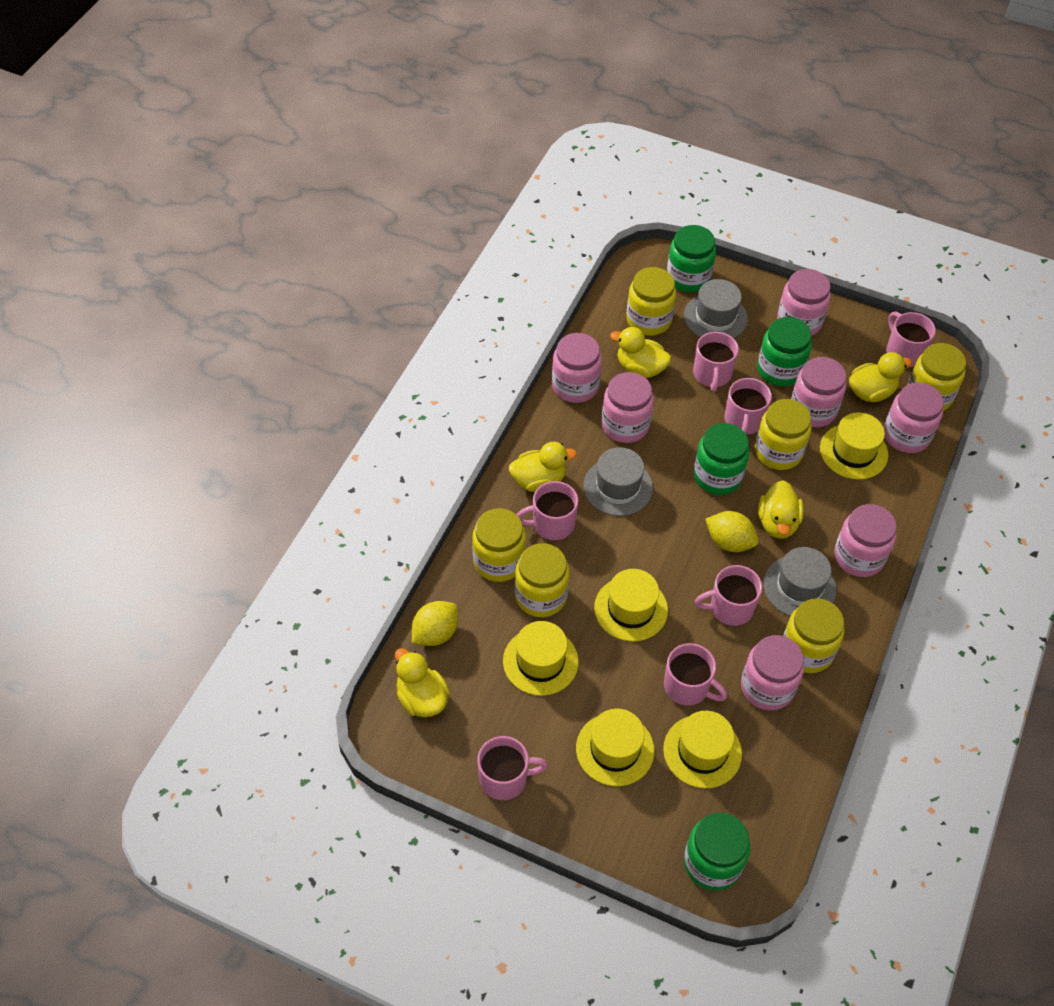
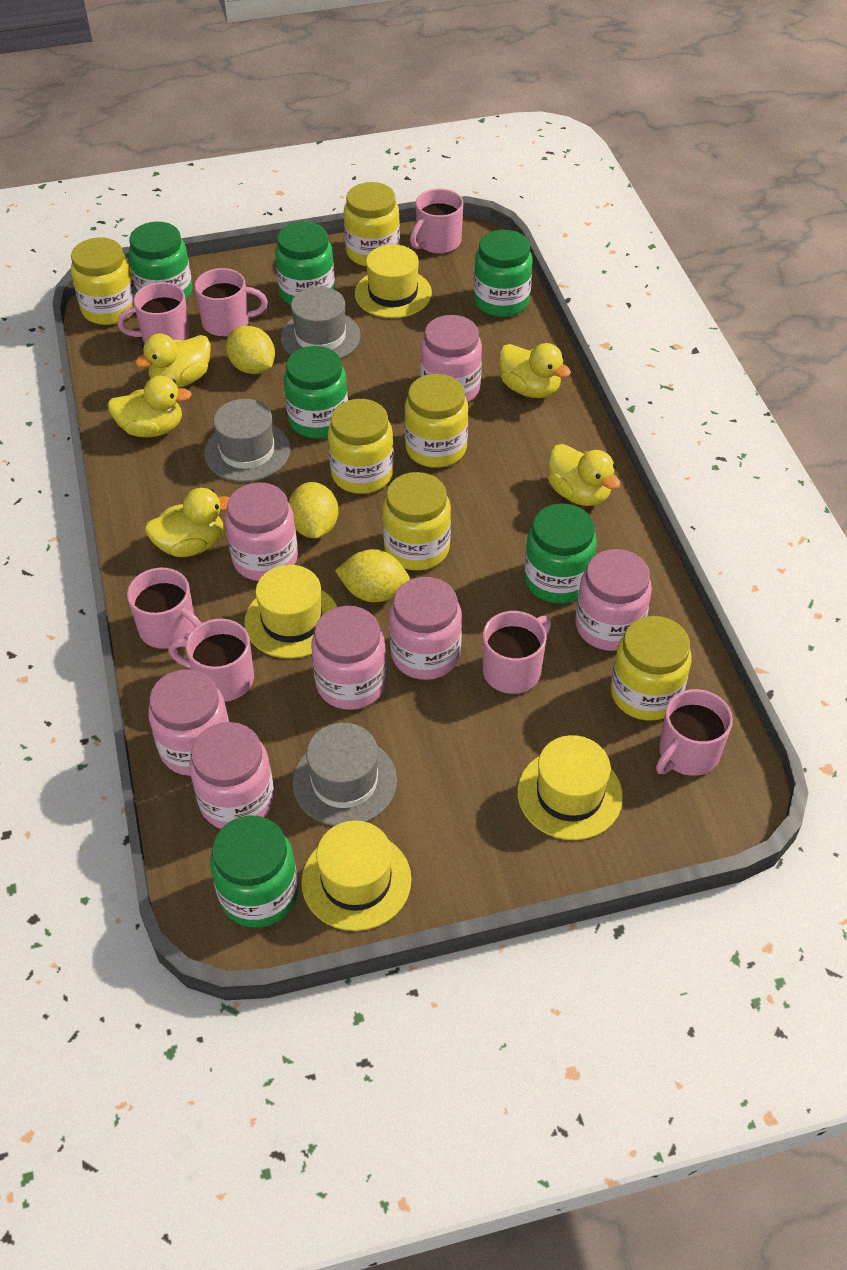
green jar: [667,225,716,293] [684,813,750,891] [694,423,750,495] [757,317,812,386] = 4 -> [129,222,192,300] [210,816,298,928] [275,222,335,305] [284,346,348,439] [474,230,533,317] [524,504,597,603] = 6
yellow hat: [503,621,579,696] [576,708,654,786] [594,569,668,642] [663,711,742,788] [820,412,888,480] = 5 -> [244,565,337,659] [301,820,411,931] [355,244,432,318] [517,735,623,840] = 4
yellow lemon: [412,601,458,646] [706,511,759,552] = 2 -> [226,326,275,374] [288,482,338,538] [335,549,410,602] = 3

